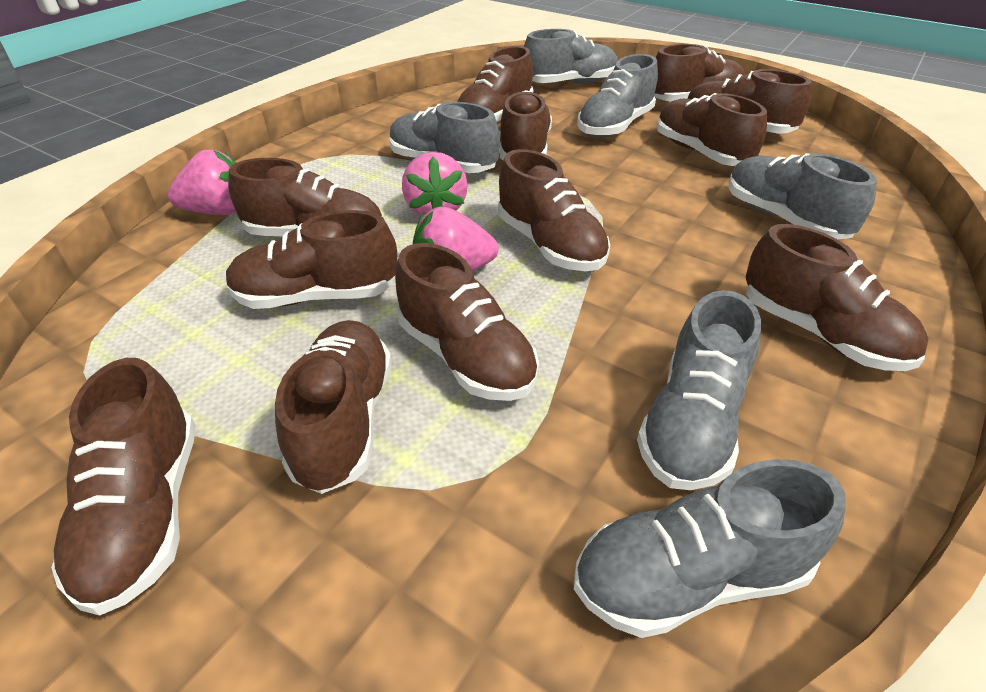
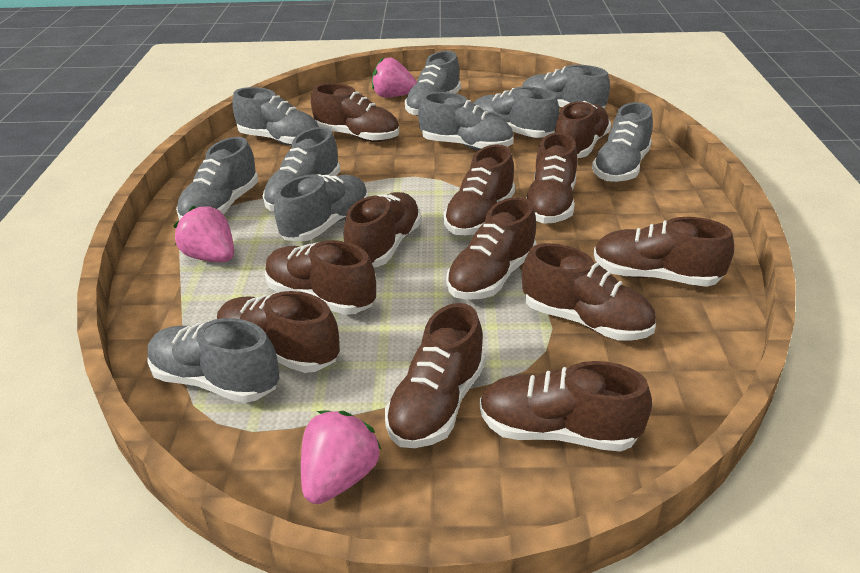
grey shoe: [389,102,500,173] [524,29,618,83] [574,459,846,638] [577,54,658,138] [637,290,761,490] [728,153,877,239] = 6 -> [147,318,279,403] [176,137,259,220] [232,87,319,146] [263,127,341,211] [274,174,368,242] [405,51,461,116] [418,92,513,150] [474,86,559,138] [522,65,610,108] [592,102,653,182] = 10

